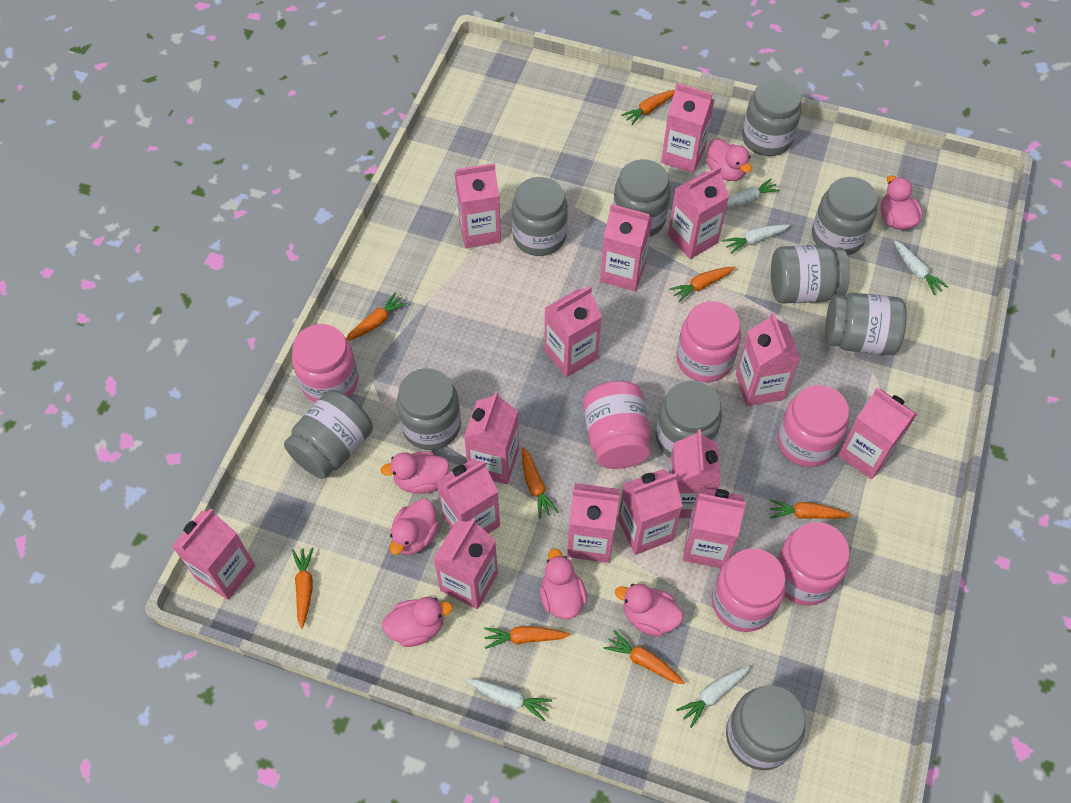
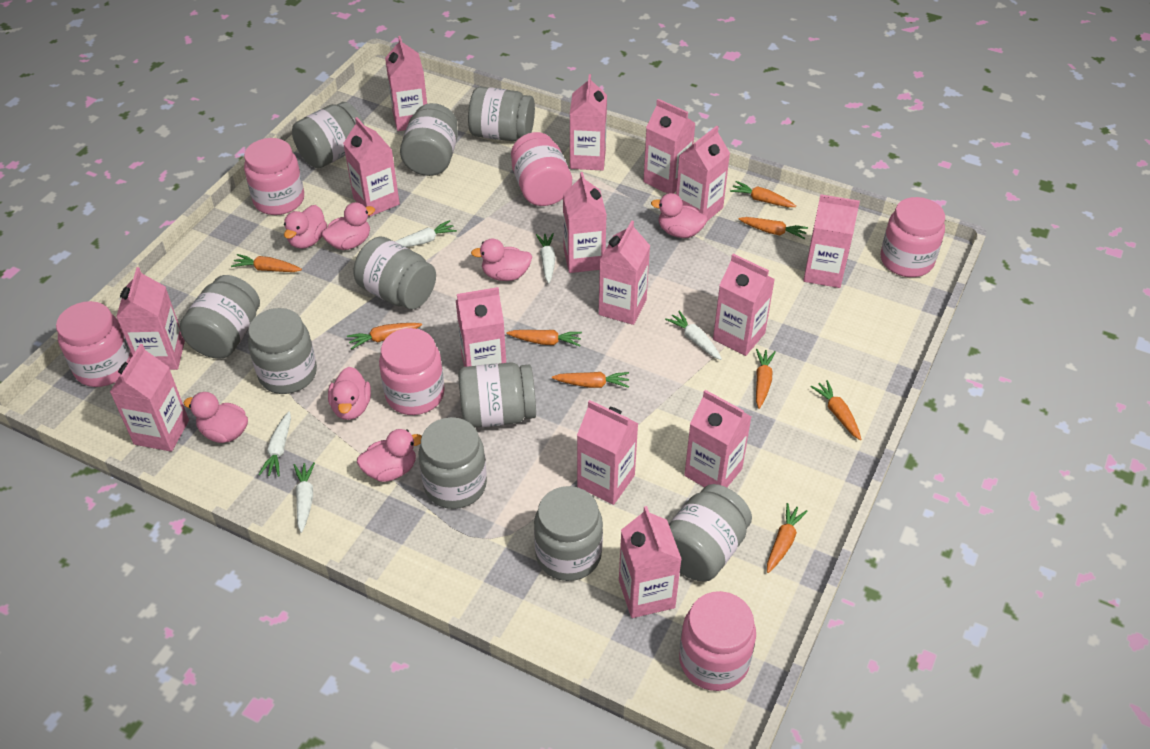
orange carrot: [292,547,314,629] [346,292,408,341] [484,626,570,649] [522,447,559,519] [603,630,685,684] [621,90,675,125] [669,266,735,303] [769,499,852,519] = 8 -> [231,254,302,272] [347,323,422,350] [507,330,582,346] [552,372,629,388] [730,181,796,207] [739,217,808,239] [756,349,776,409] [767,503,808,573] [811,380,861,440] = 9

